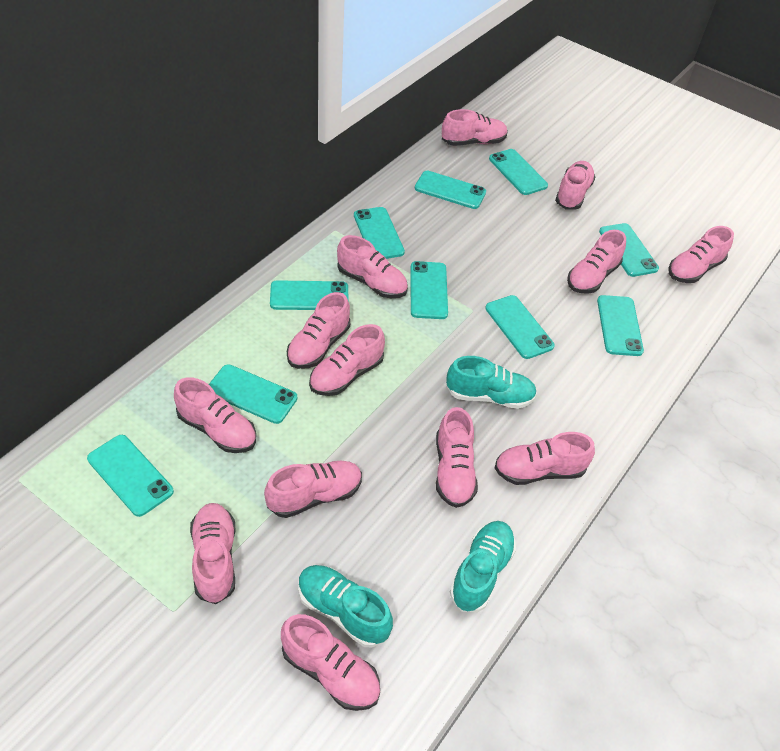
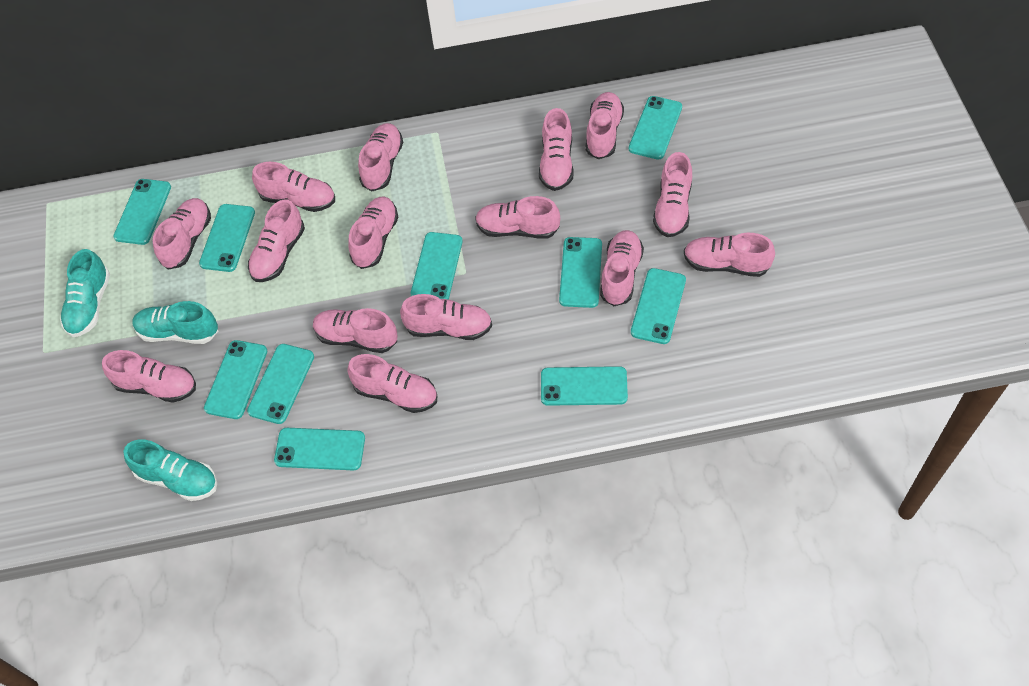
pink shoe: [174,377,256,453] [190,503,235,604] [264,461,362,518] [281,614,380,711] [287,292,350,369] [309,324,385,396] [337,235,408,298] [436,407,478,508] [442,109,508,146] [495,432,595,485] [555,161,595,210] [567,230,626,294] [668,226,734,283] = 13 -> [102,350,196,403] [153,198,211,270] [248,199,305,282] [252,162,335,212] [313,308,398,353] [347,354,437,413] [348,197,398,269] [358,123,403,191] [400,294,492,340] [475,196,560,239] [539,108,574,191] [585,92,624,159] [600,230,644,306] [653,152,692,237] [684,233,775,277] = 15

